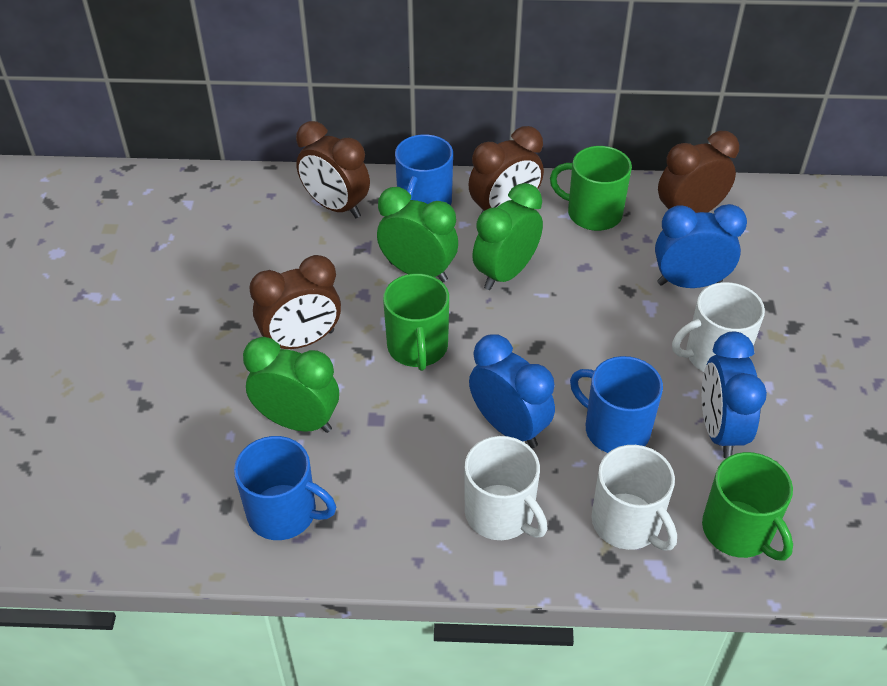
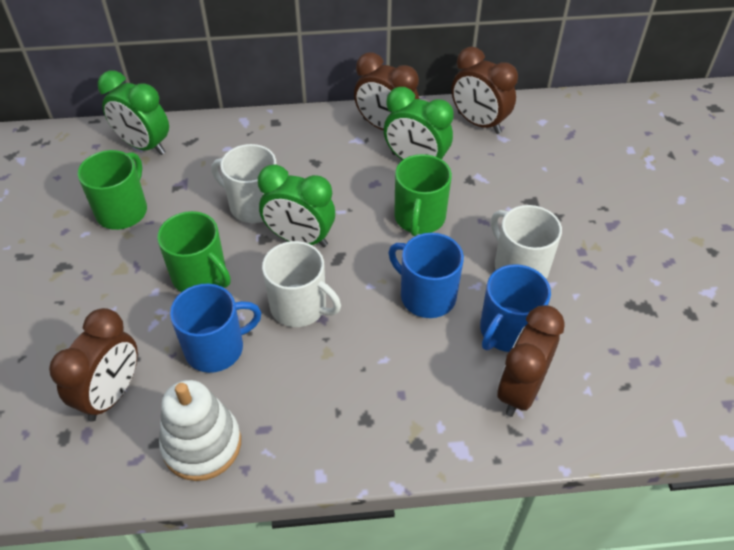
blue clock: [469,334,555,448] [655,204,747,288] [702,332,767,458] = 3 -> none = 0
white stacking toy: none = 0 -> [159,380,241,481] = 1

